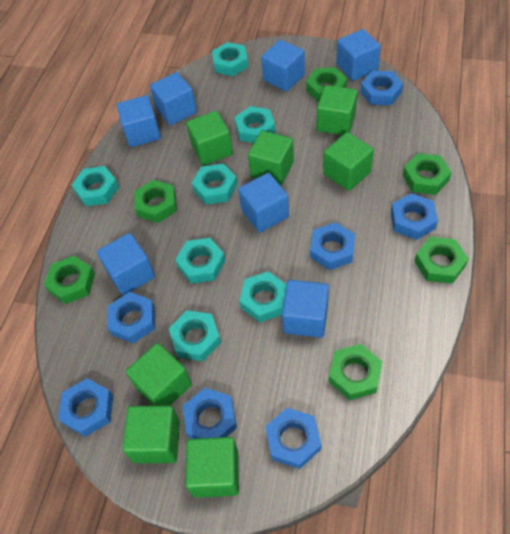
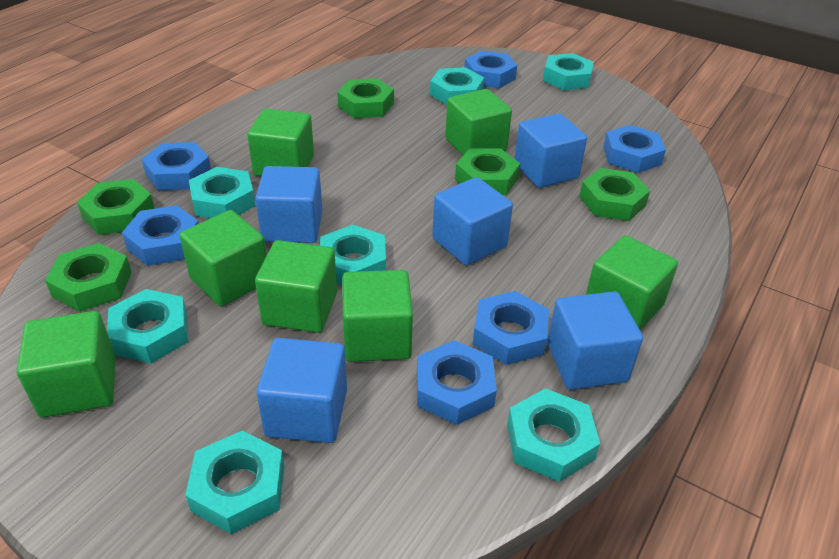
blue cube: [97,233,155,295] [117,95,161,147] [150,72,197,125] [238,173,289,233] [261,40,305,92] [282,280,329,338] [336,29,381,81] = 7 -> [255,166,322,243] [256,338,347,443] [432,177,513,266] [515,113,587,188] [547,291,643,390] = 5
blue nut: [58,378,113,437] [107,292,155,343] [183,388,237,439] [265,408,322,469] [310,222,355,270] [360,71,403,105] [391,193,438,240] = 7 -> [122,205,199,266] [142,142,211,190] [417,340,497,425] [464,51,517,88] [473,291,549,365] [603,125,666,173] = 6
green nut: [44,256,95,304] [135,180,177,223] [306,67,347,102] [329,344,382,400] [403,153,452,195] [415,237,469,284] = 6 -> [45,243,132,312] [77,179,155,235] [337,78,394,118] [455,148,520,195] [579,168,650,221] = 5

